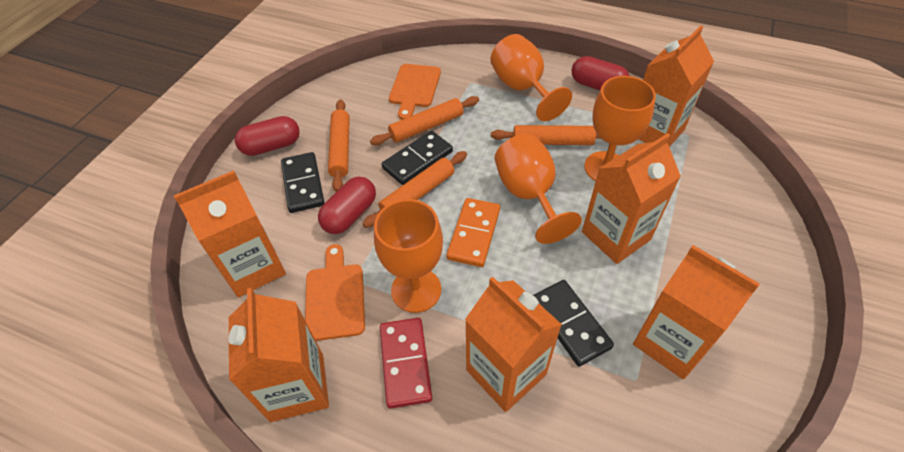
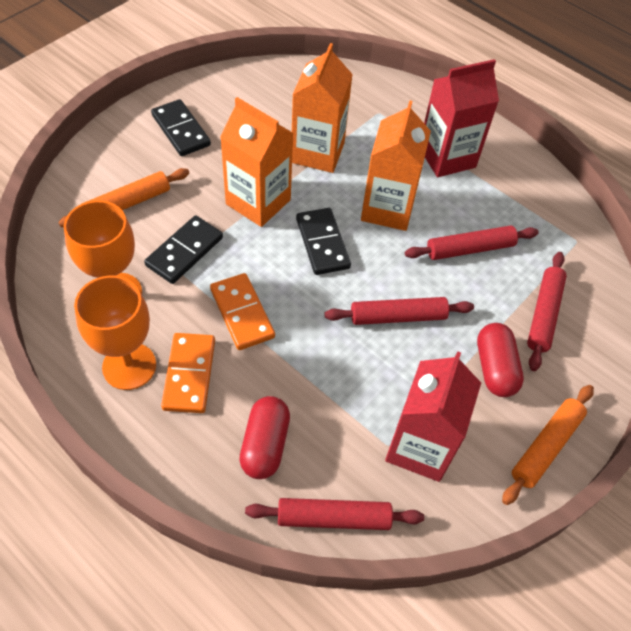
orange carton: [174,170,286,297] [229,288,329,422] [465,276,562,412] [582,133,681,264] [633,245,760,379] [638,25,714,147] = 6 -> [220,97,293,227] [292,43,353,173] [361,100,431,231] = 3
orange cutting board: [305,244,365,341] [389,64,441,120] = 2 -> none = 0
orange domino: [447,198,500,267] = 1 -> [161,333,215,413] [210,273,275,350] = 2
orange goblet: [374,199,443,313] [490,34,572,121] [495,134,582,244] [584,76,656,181] = 4 -> [64,200,142,294] [74,276,156,390] = 2
orange rolling pin: [328,99,350,192] [363,151,467,228] [370,96,479,145] [491,125,601,145] = 4 -> [58,168,189,227] [502,385,594,505] = 2
red capsule: [235,116,300,156] [318,177,376,234] [572,56,629,90] = 3 -> [239,396,290,479] [477,323,524,397] = 2
red carton: none = 0 -> [385,351,481,482] [424,59,499,177] = 2
red domino: [380,318,432,409] = 1 -> none = 0
red rolling pin: none = 0 -> [245,498,424,530] [324,297,474,325] [405,226,539,260] [527,252,567,371] = 4

